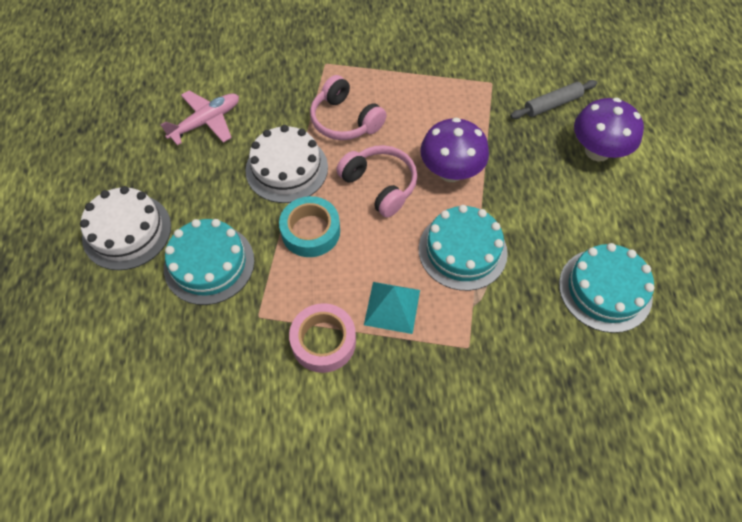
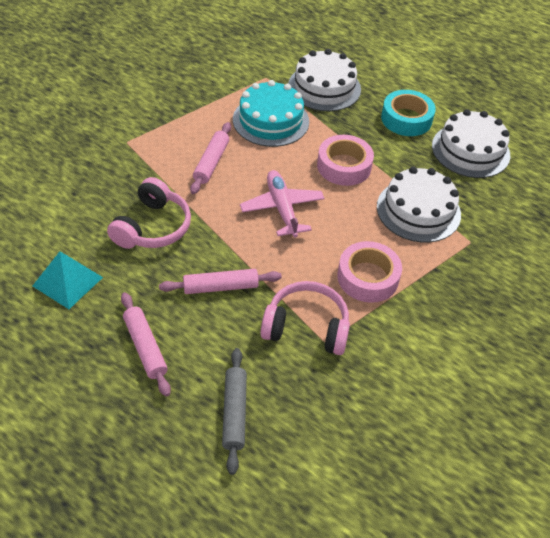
pink rolling pin: none = 0 -> [121,292,171,397] [159,269,282,294] [190,122,231,194] = 3
pink tape: [289,303,356,373] = 1 -> [317,135,374,186] [337,241,402,303] = 2
purple mushroom: [420,117,489,182] [574,98,644,162] = 2 -> none = 0
turquoise cake: [164,219,254,305] [419,205,508,291] [559,243,654,333] = 3 -> [233,80,309,147] = 1
white cake: [80,186,171,270] [245,125,328,203] = 2 -> [288,49,361,111] [377,167,461,242] [432,109,511,178] = 3

